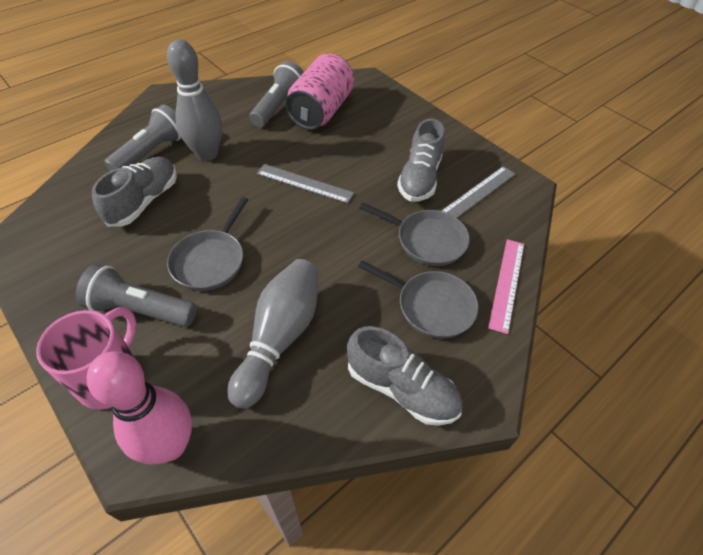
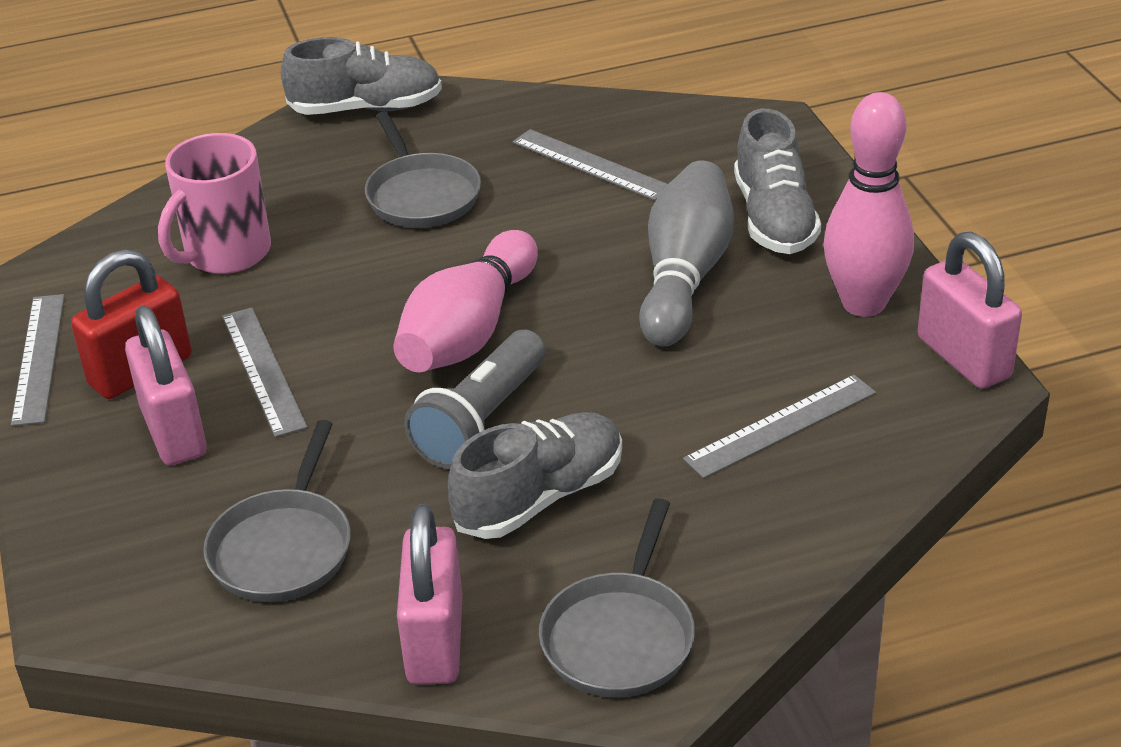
grey bowling pin: [167,39,222,161] [228,259,319,409] = 2 -> [639,160,734,347] = 1
grey flashlight: [76,264,197,327] [104,105,181,171] [250,61,304,127] = 3 -> [404,330,546,469] = 1
grey ruler: [257,164,354,203] [442,166,516,218] = 2 -> [11,294,65,426] [222,308,308,437] [513,129,668,201] [683,375,876,478] = 4
pink bowling pin: [86,351,192,464] = 1 -> [393,230,538,372] [823,92,914,317] = 2
pink can: [285,54,354,130] = 1 -> none = 0
pink padlock: none = 0 -> [125,306,207,465] [397,504,463,685] [918,232,1022,389] = 3
pink ruler: [488,239,524,334] = 1 -> none = 0
red padlock: none = 0 -> [71,249,192,399] = 1

